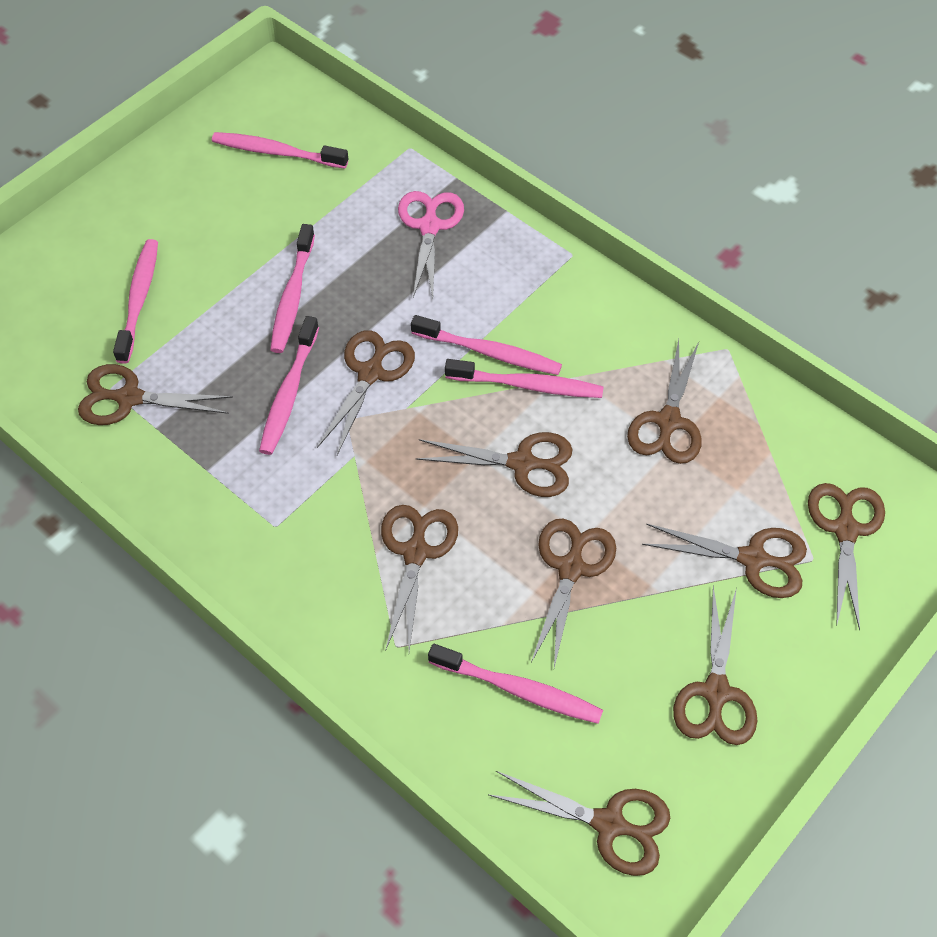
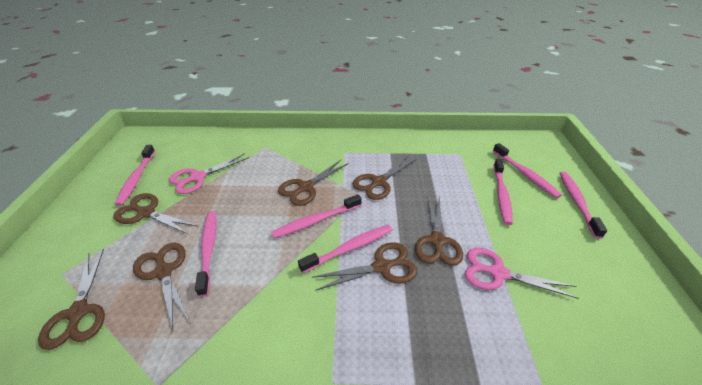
brown scissors: [78,364,233,425] [317,330,415,455] [381,505,458,651] [416,432,573,497] [489,771,670,876] [531,519,616,668] [627,339,702,464] [642,524,807,598] [673,586,757,745] [808,483,885,631] = 10 -> [38,249,105,350] [113,193,198,234] [133,243,191,331] [278,160,349,206] [312,242,417,291] [353,156,417,200] [415,195,463,266] = 7
pink scissors: [398,191,464,298] = 1 -> [169,153,249,194] [465,248,579,299] = 2

